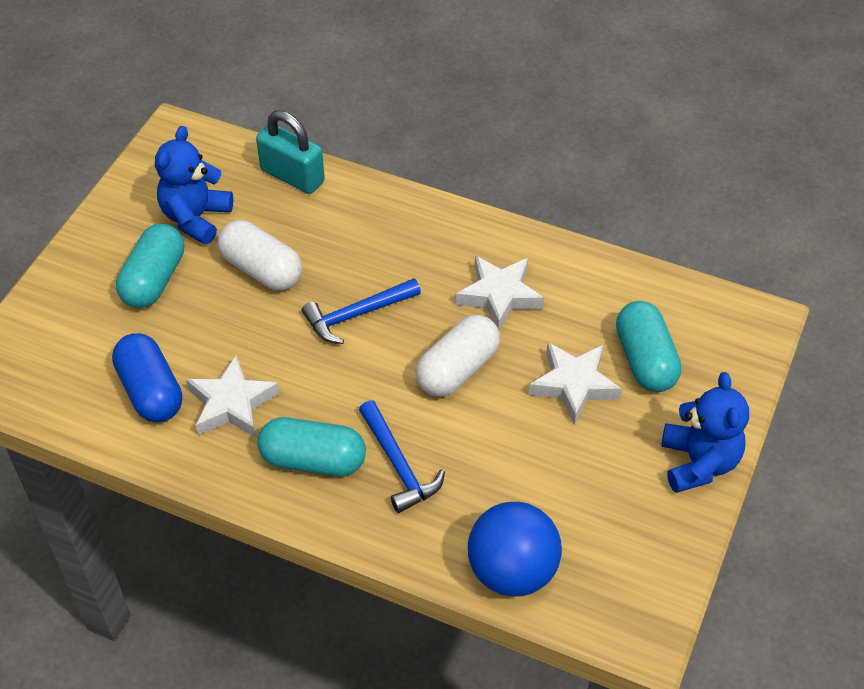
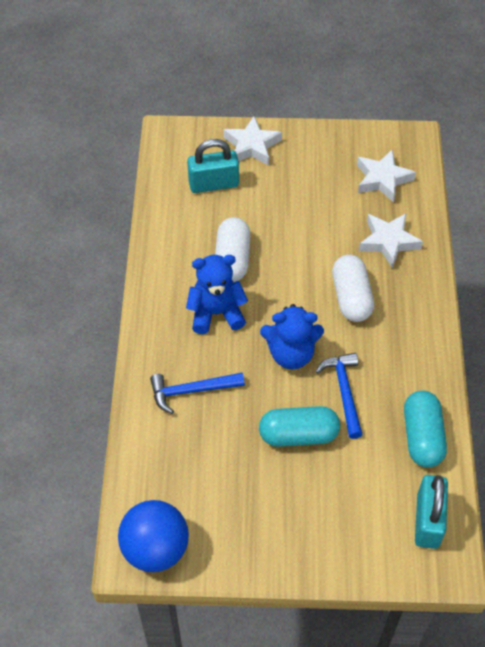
blue capsule: [112,333,182,422] = 1 -> none = 0
turquoise capsule: [116,224,184,308] [257,417,366,476] [616,301,682,392] = 3 -> [259,406,340,447] [404,391,447,468] = 2
turquoise padlock: [256,110,325,194] = 1 -> [187,139,239,193] [415,475,448,549] = 2

